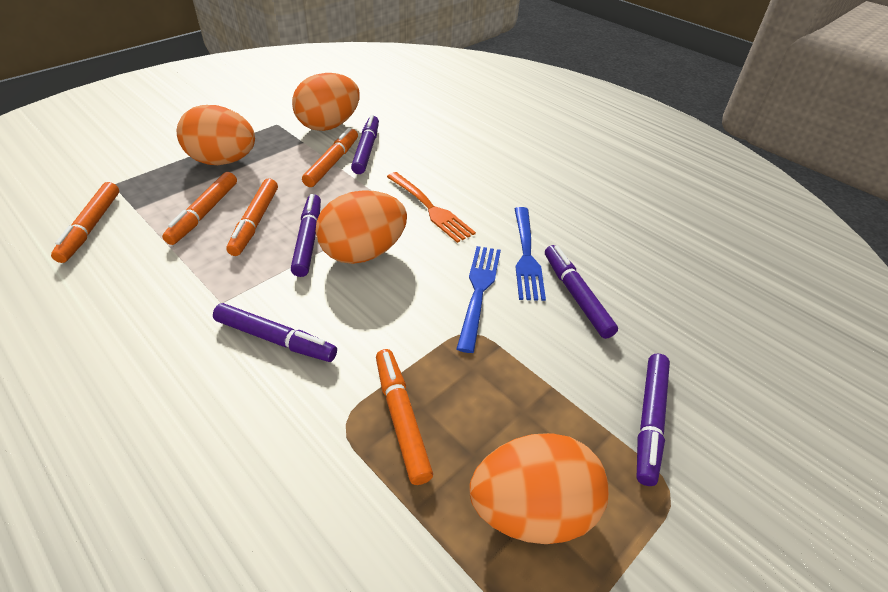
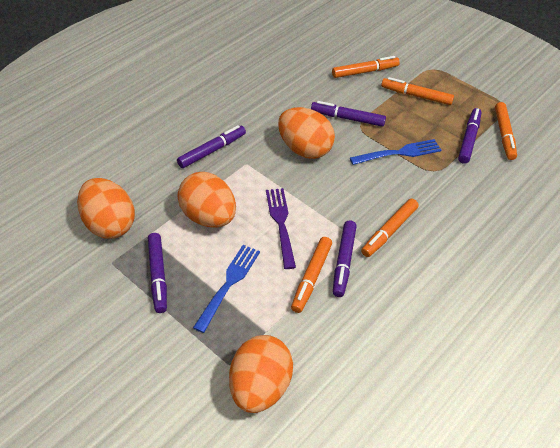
orange fork: [387,172,476,243] = 1 -> none = 0
purple fork: none = 0 -> [266,188,296,269] = 1

